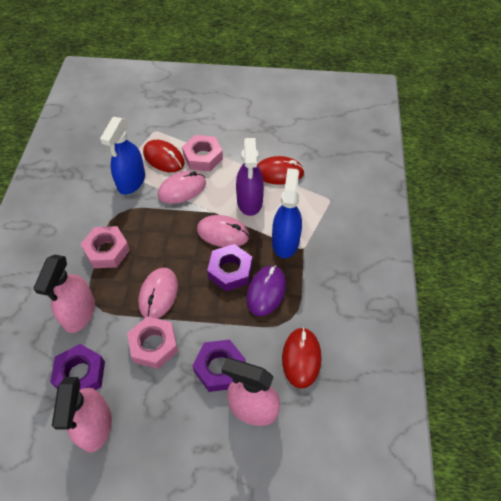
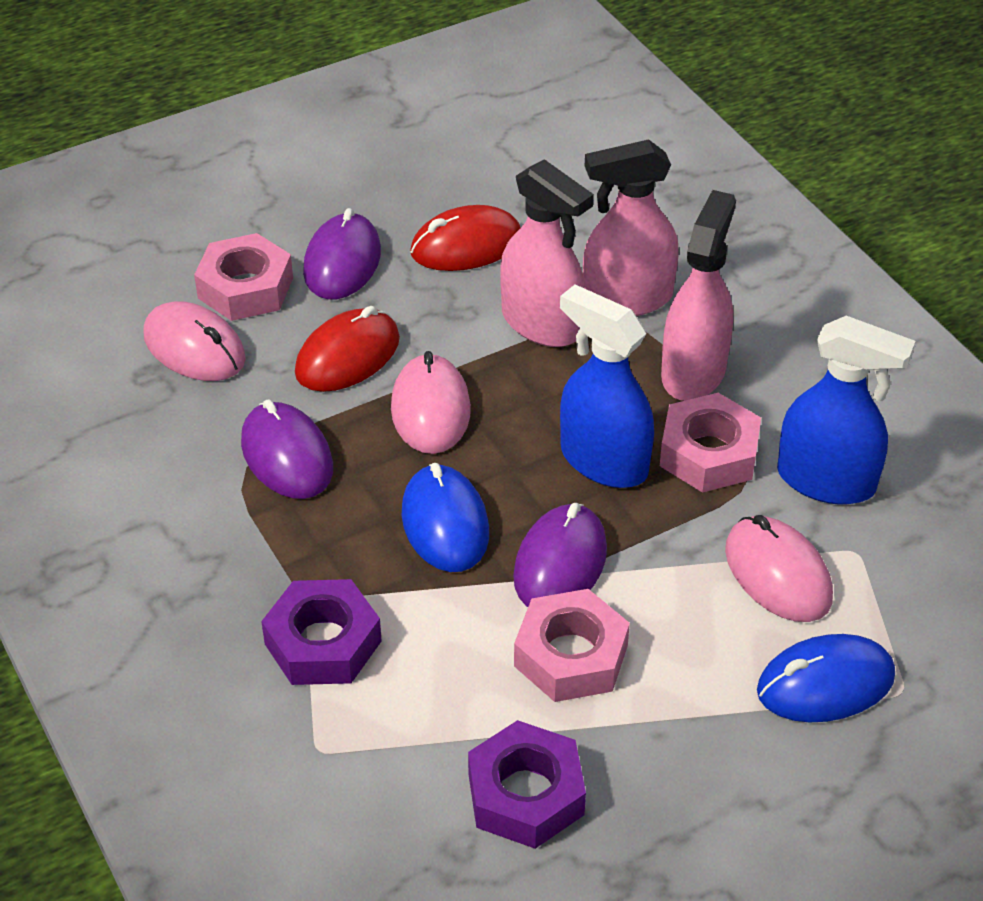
blue mouse: none = 0 -> [402,463,489,572] [757,634,895,722] = 2
purple mouse: [246,265,286,316] = 1 -> [241,399,333,499] [303,208,381,299] [513,503,607,607] = 3
purple nut: [50,344,105,390] [192,339,246,392] [207,244,252,291] = 3 -> [261,579,382,685] [468,720,586,849] = 2
purple spray bottle: [236,138,264,216] = 1 -> none = 0
red mouse: [143,140,185,172] [257,156,305,185] [282,327,322,389] = 3 -> [295,306,400,392] [410,205,520,271] = 2

